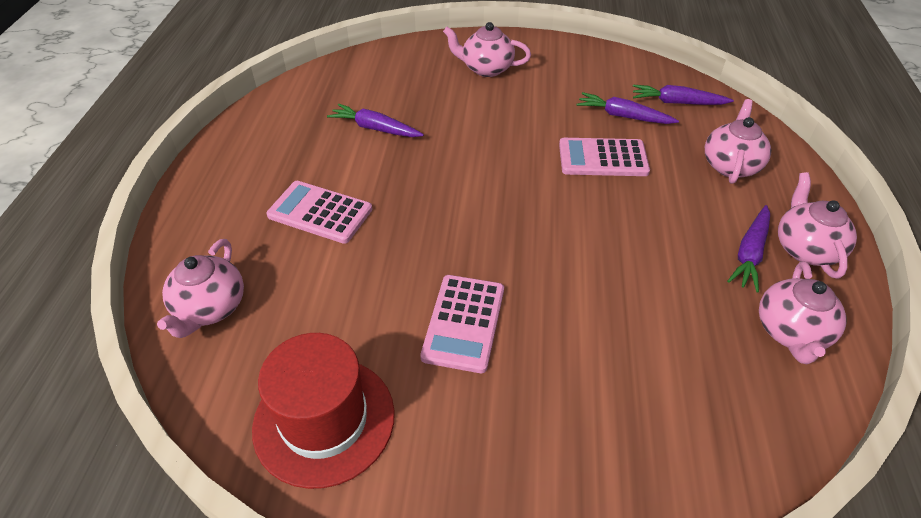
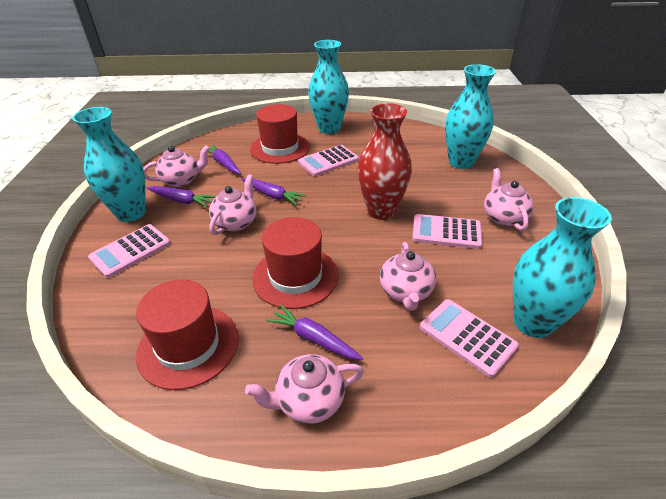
pink calculator: [266,181,373,244] [420,275,504,373] [559,138,650,176] = 3 -> [88,224,171,278] [298,145,359,176] [412,214,483,249] [420,299,519,378] = 4
red hat: [252,333,395,489] = 1 -> [136,280,239,390] [250,104,310,164] [253,217,339,309] = 3
red vase: none = 0 -> [357,103,412,220] = 1
turquoise vase: none = 0 -> [72,107,146,222] [308,40,349,134] [445,64,496,169] [513,197,612,338] = 4

